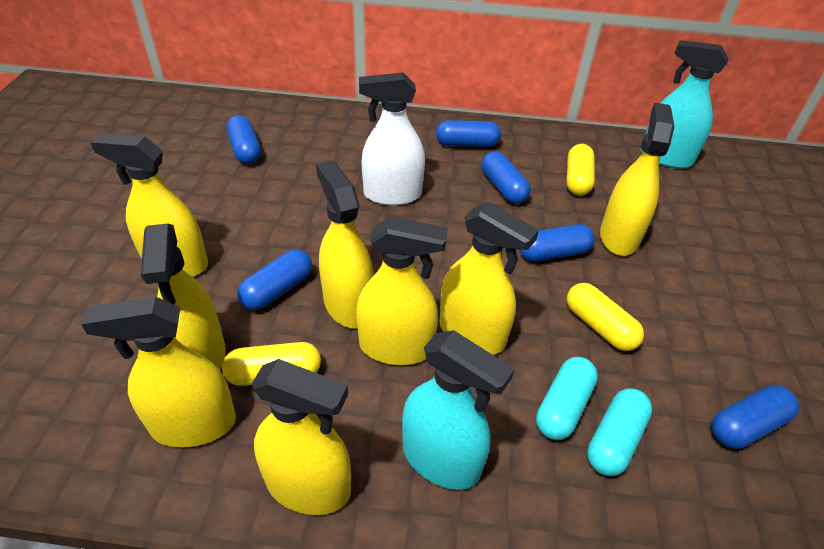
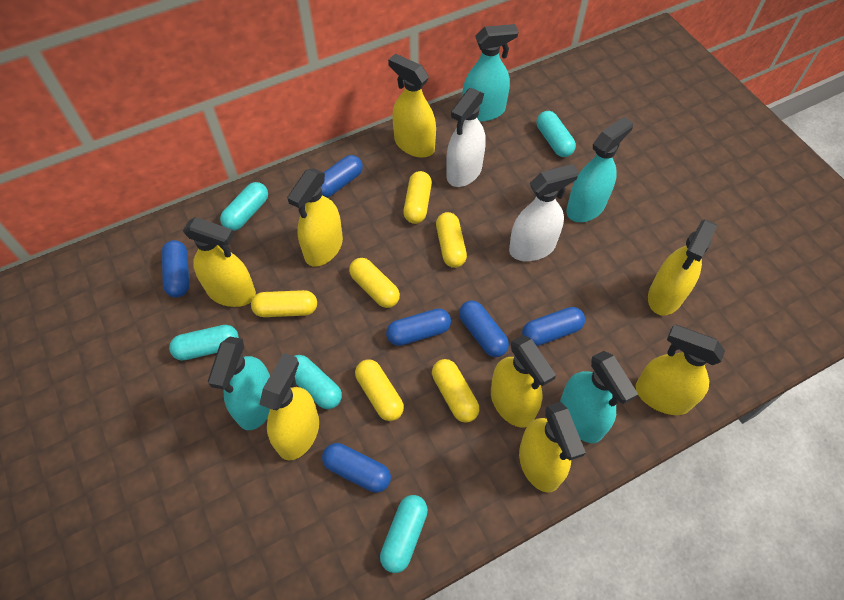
turquoise capsule: [536,357,598,440] [587,388,652,476] = 2 -> [169,325,239,361] [220,182,268,231] [295,355,342,409] [380,495,428,573] [537,111,576,157] = 5
turquoise spray bottle: [402,330,515,490] [641,40,729,169] = 2 -> [208,336,270,430] [462,24,519,122] [560,351,638,443] [566,117,633,222] = 4
white spray bottle: [359,72,425,206] = 1 -> [446,88,486,187] [509,164,579,261] = 2
yellow capsule: [222,342,321,386] [567,144,595,196] [567,283,644,351] = 3 -> [251,290,317,317] [349,258,400,308] [355,359,404,421] [403,171,432,224] [432,359,479,423] [436,212,467,268] = 6

